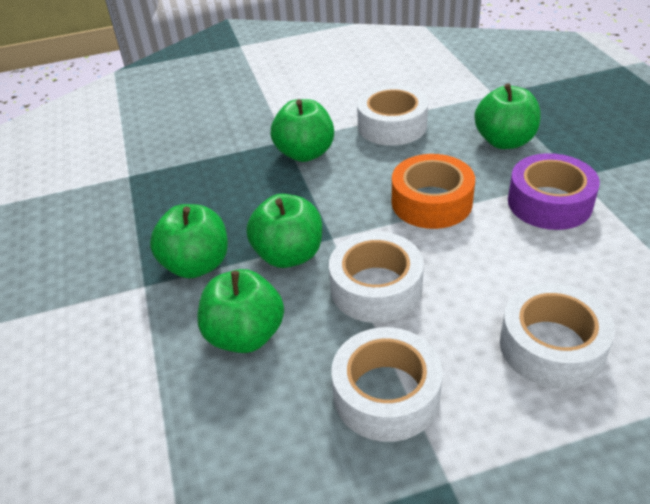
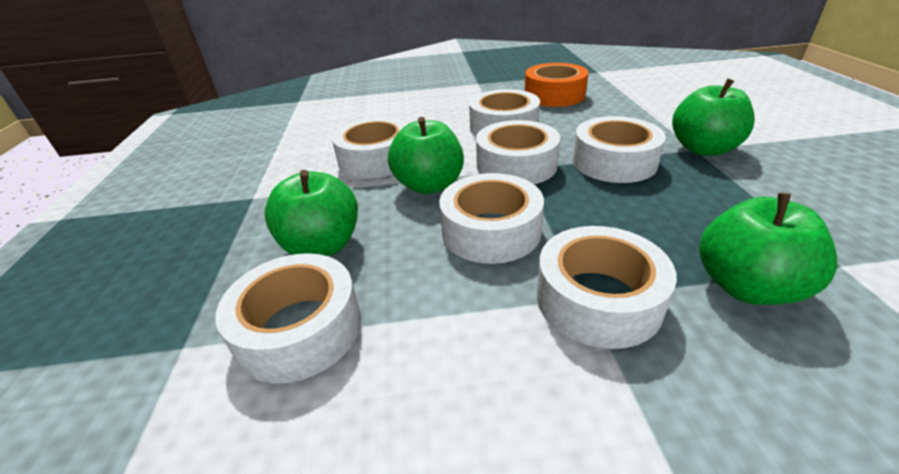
green apple: [150,204,228,278] [197,269,284,353] [246,194,322,268] [271,99,334,162] [474,83,540,149] = 5 -> [264,170,358,256] [388,117,464,194] [672,79,755,156] [699,193,837,305] = 4
purple tape: [508,153,600,230] = 1 -> none = 0
white tape: [329,232,424,323] [331,327,443,442] [357,85,428,146] [500,283,615,389] = 4 -> [215,253,361,384] [332,117,408,179] [439,173,544,264] [469,89,540,136] [476,120,560,184] [537,226,677,349] [573,116,666,183] = 7

